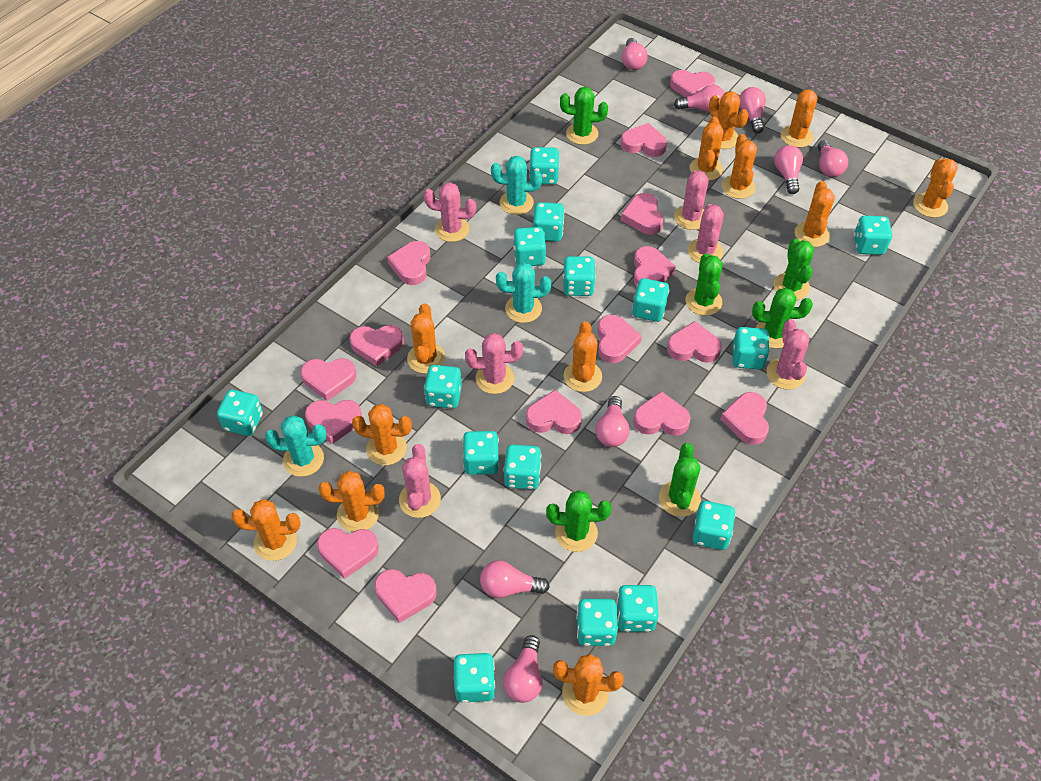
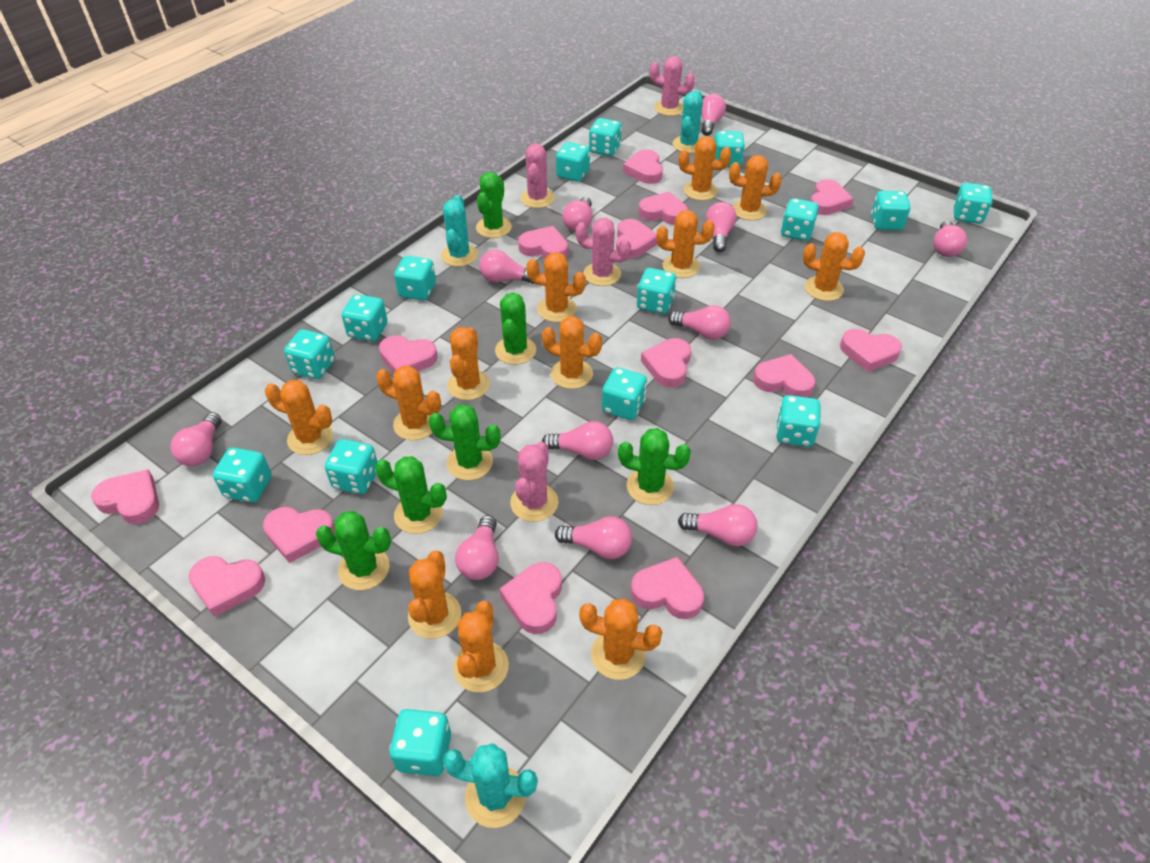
pink cactus: [399,444,441,518] [423,182,476,242] [465,333,523,394] [674,170,709,230] [688,204,724,263] [766,319,809,390] = 6 -> [510,442,558,522] [520,143,555,208] [576,218,631,286] [650,56,695,116] = 4
pink heart: [301,358,356,401] [305,400,362,444] [317,528,379,579] [350,325,404,366] [374,569,437,623] [387,241,430,285] [526,390,582,434] [597,315,642,363] [621,123,667,157] [621,193,663,235] [633,391,691,436] [634,246,676,286] [667,321,722,363] [670,70,715,97] [720,392,769,445] = 15 -> [91,469,159,524] [188,556,265,617] [263,507,335,563] [379,335,438,373] [500,562,562,634] [518,226,568,259] [616,219,657,259] [623,149,663,184] [631,557,704,619] [639,192,688,225] [641,338,691,387] [753,354,815,397] [811,179,854,215] [840,329,902,372] = 14
pink light bulb: [480,560,550,598] [503,635,543,703] [595,396,630,447] [622,38,648,70] [674,85,725,112] [739,87,766,133] [774,145,803,194] [818,140,848,177] = 8 -> [170,412,222,466] [455,515,499,580] [479,250,534,284] [542,421,613,460] [555,516,632,559] [562,197,592,231] [668,305,731,340] [678,504,757,546] [701,94,726,136] [706,202,736,252] [933,221,967,257] = 11

